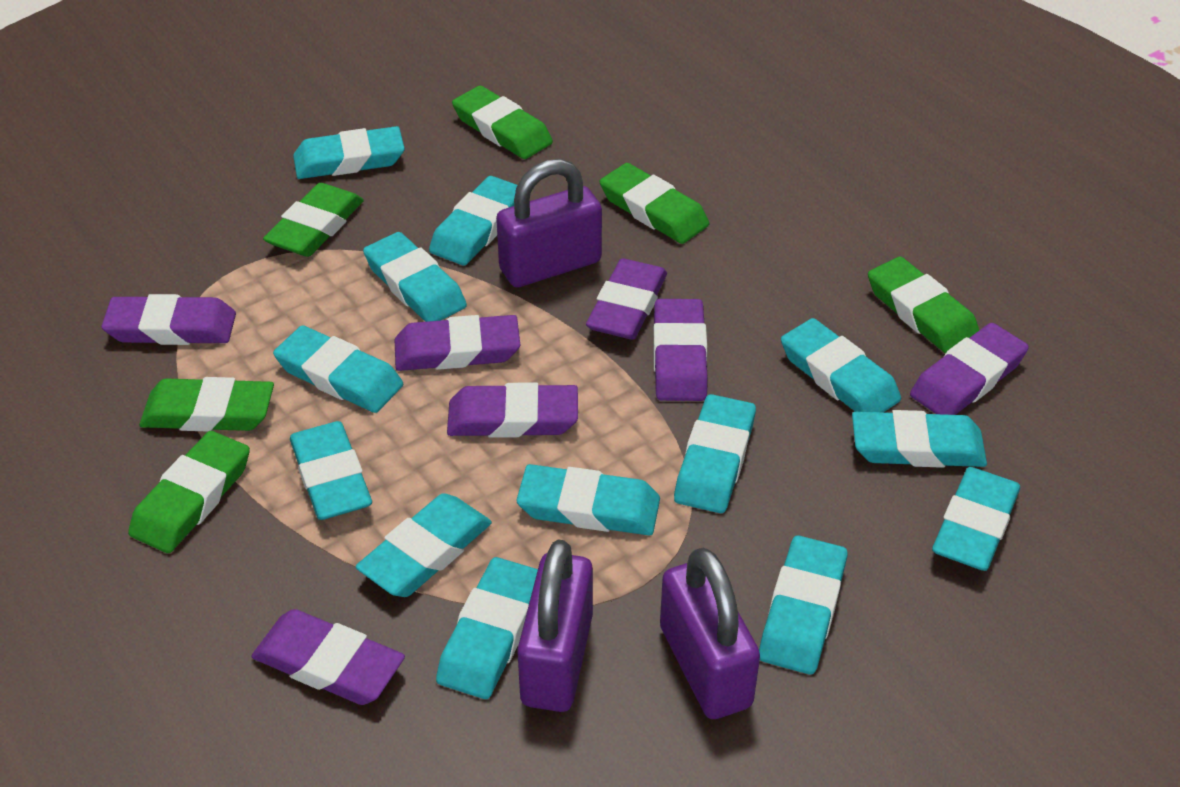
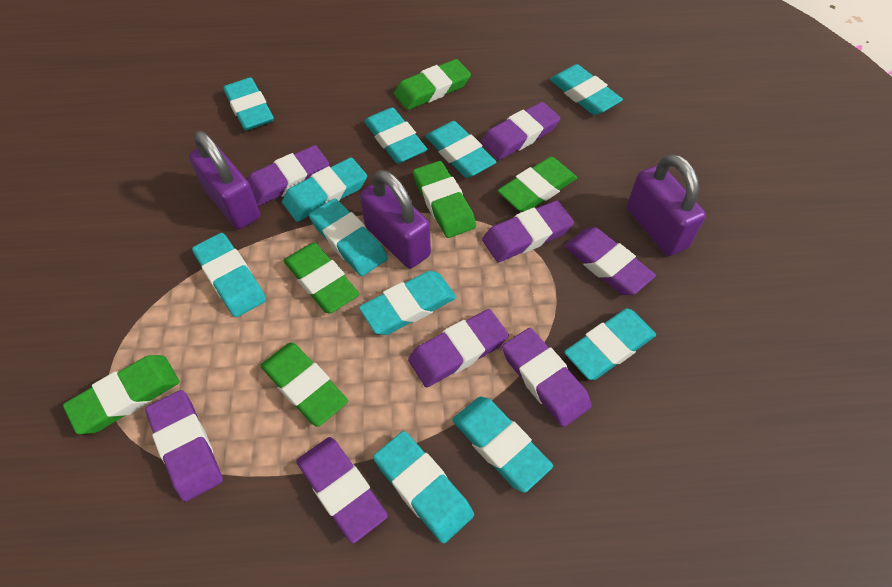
purple eraser: [101,294,236,345] [252,609,405,705] [395,315,520,371] [447,382,578,438] [586,258,667,340] [653,299,708,401] [910,323,1029,415] = 7 -> [145,390,223,502] [247,145,329,206] [296,437,388,544] [408,309,509,387] [481,102,560,160] [482,200,574,262] [502,328,592,427] [564,227,656,295] = 8
turquoise eraser: [273,325,403,413] [290,421,372,520] [293,126,405,179] [355,493,492,597] [363,232,467,322] [429,176,517,265] [436,557,538,699] [517,464,660,535] [674,394,756,513] [759,535,847,675] [781,318,901,412] [852,410,987,468] [932,467,1020,571] = 13 -> [192,233,266,317] [223,77,274,131] [282,157,367,222] [309,198,388,276] [359,271,457,335] [364,107,427,164] [373,431,474,544] [426,121,496,178] [452,396,553,493] [550,64,623,115] [564,308,656,380] = 11

